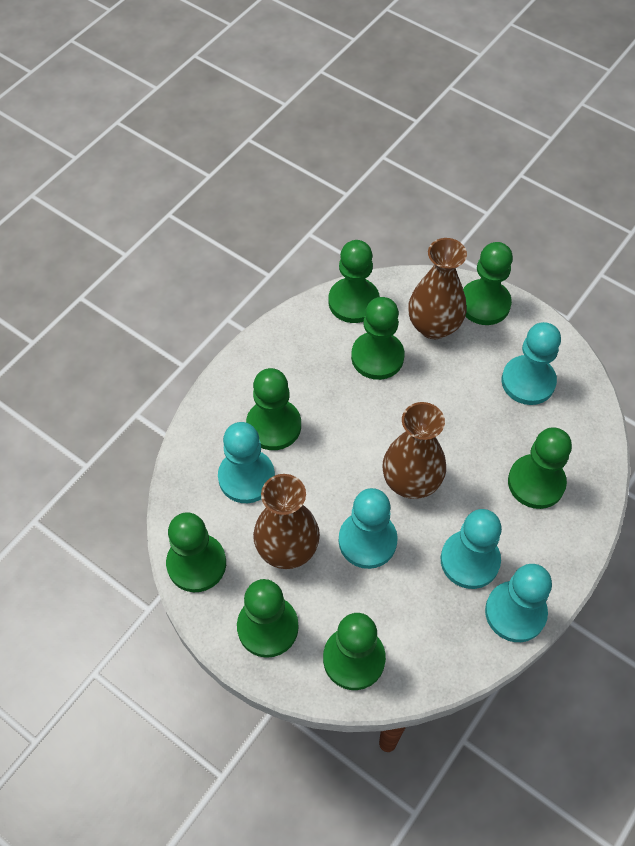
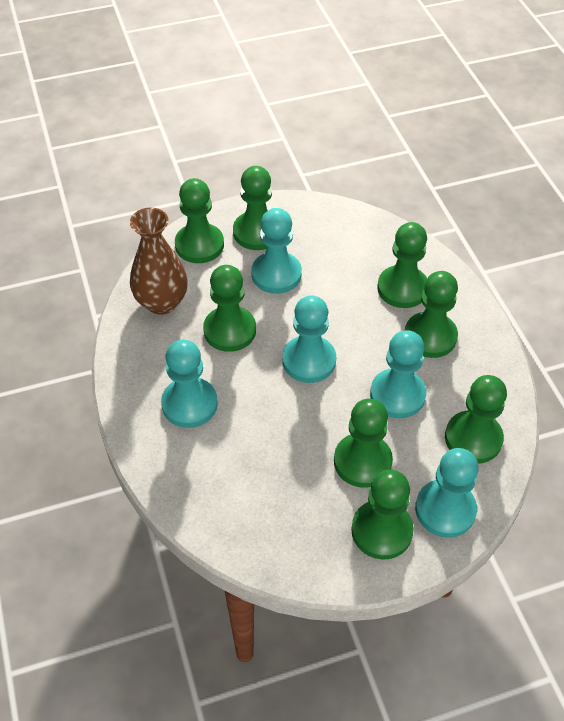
brown vase: [253,474,320,569] [383,402,446,499] [408,238,467,339] = 3 -> [130,207,188,315] = 1

